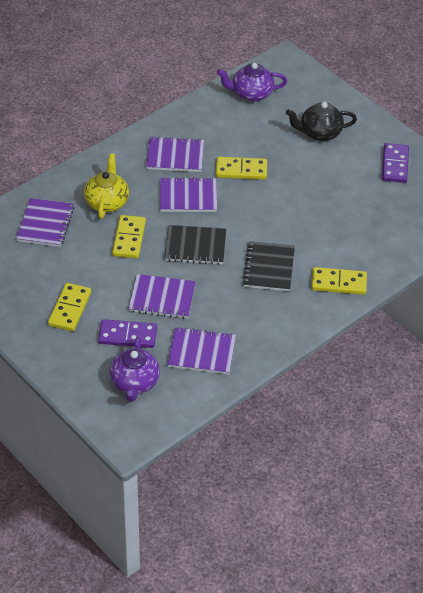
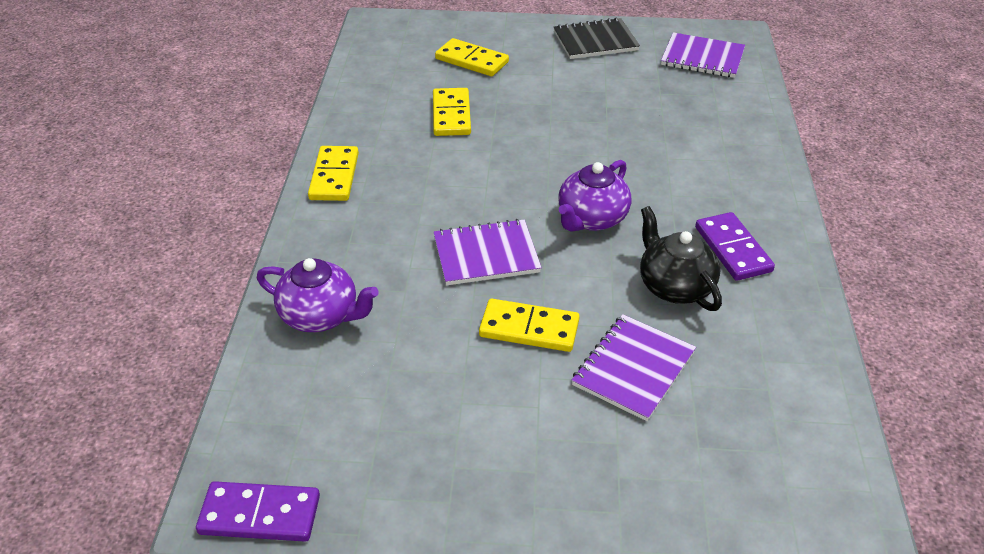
black notebook: [165,225,226,265] [242,241,295,291] = 2 -> [554,18,640,59] = 1
purple notebook: [16,198,74,247] [128,274,196,319] [146,136,204,172] [160,177,217,212] [167,327,236,375] = 5 -> [433,219,542,285] [572,314,696,421] [661,32,745,78] = 3
yellow teapot: [84,153,129,219] = 1 -> none = 0

